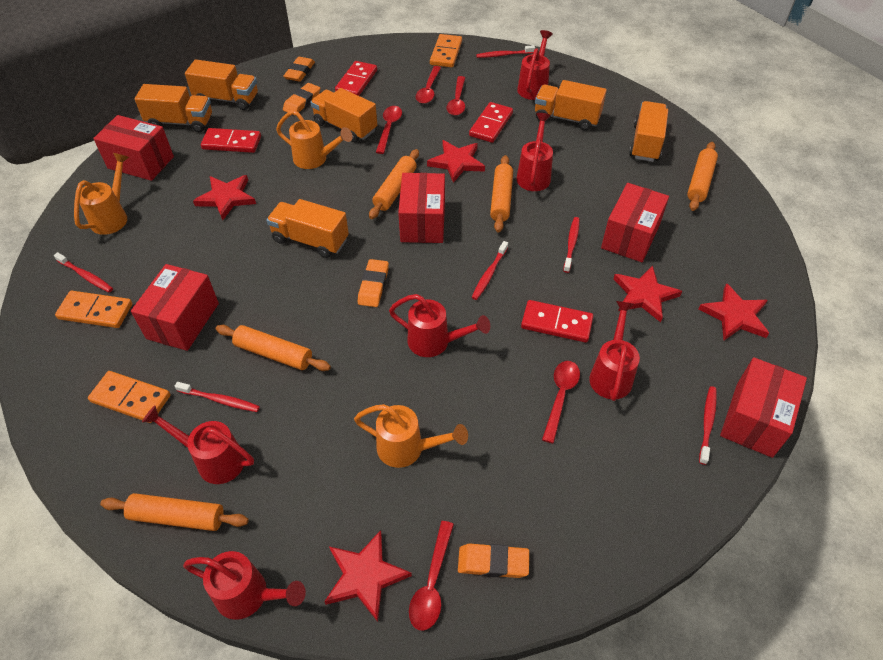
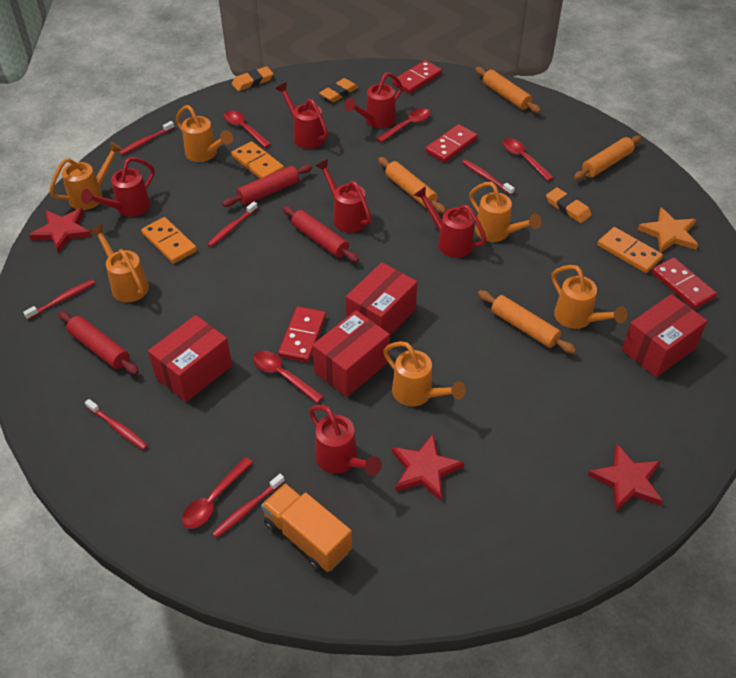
orange eraser: [283,57,315,82] [283,83,320,115] [358,259,389,307] [458,544,529,578] = 4 -> [232,66,273,91] [319,78,359,102] [546,187,592,223] = 3
orange rolling pin: [100,493,249,531] [216,325,331,371] [369,149,419,219] [490,155,513,232] [687,142,718,211] = 5 -> [378,157,446,214] [475,67,541,113] [478,290,576,354] [574,135,642,180] = 4
orange star: none = 0 -> [637,208,698,253] = 1
orange truck: [135,84,212,132] [185,59,258,110] [266,199,349,258] [310,88,377,142] [535,80,607,131] [629,101,668,162] = 6 -> [261,483,352,572] = 1
orange watering can: [74,153,129,235] [276,110,353,169] [354,404,468,468] = 3 -> [49,142,123,210] [89,224,149,302] [176,105,233,162] [383,341,466,406] [469,182,541,242] [551,265,627,329] = 6
red box: [93,115,174,181] [131,264,219,351] [398,173,445,243] [601,183,669,262] [720,357,807,458] = 5 -> [148,315,232,402] [312,310,390,397] [346,262,417,335] [622,294,707,378] = 4
red rolling pin: none = 0 -> [58,311,139,375] [222,164,313,207] [282,206,359,262] = 3
red star: [193,175,256,220] [324,530,412,622] [427,140,485,183] [614,265,682,322] [698,283,769,340] = 5 -> [29,208,92,254] [392,434,464,501] [588,443,663,512] = 3

